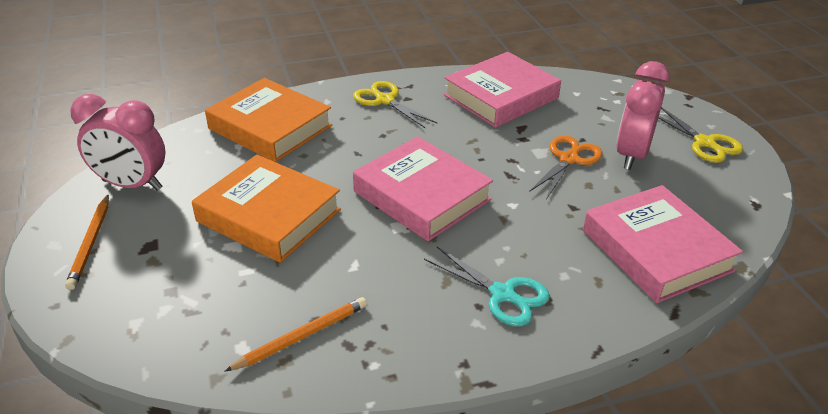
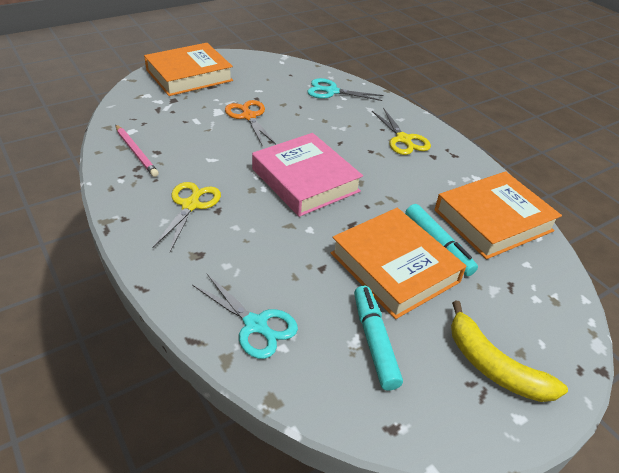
orange book: [192,155,341,263] [205,78,332,162] = 2 -> [144,43,233,96] [331,208,467,319] [435,171,562,259] = 3
orange pencil: [65,195,109,290] [224,297,367,372] = 2 -> none = 0
pink book: [353,136,493,241] [444,52,561,128] [583,185,743,303] = 3 -> [252,133,363,217] = 1
pink clock: [70,94,165,190] [616,61,670,170] = 2 -> none = 0
pink pencil: none = 0 -> [115,125,159,177] = 1
turquoise marker: none = 0 -> [354,286,403,391] [405,204,478,276] = 2
turquoise scissors: [424,247,550,326] = 1 -> [192,274,298,359] [307,78,384,101] = 2
yellow banana: none = 0 -> [451,301,568,402] = 1

